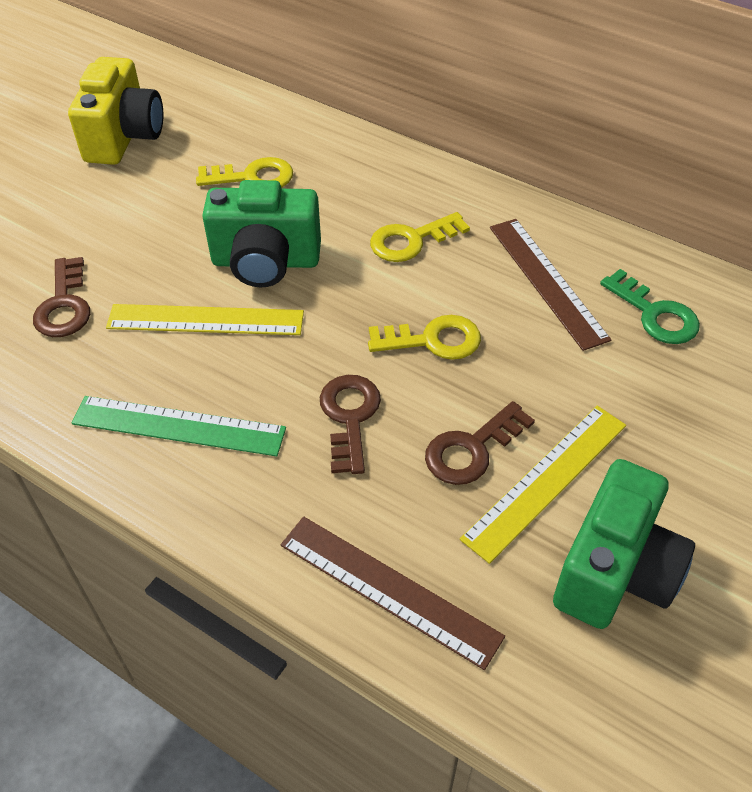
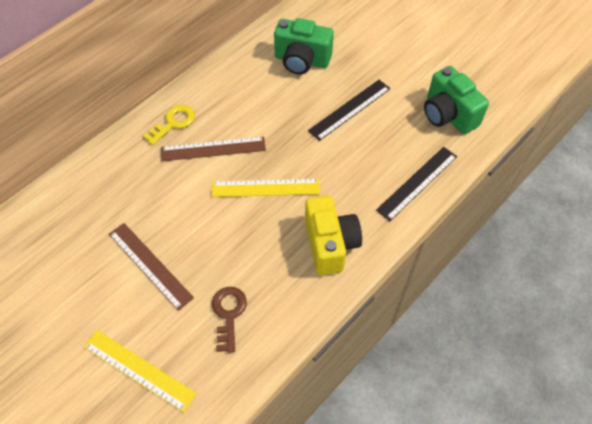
black ruler: none = 0 -> [308,80,391,141] [376,147,457,221] = 2
brown key: [33,257,90,337] [320,375,381,474] [425,401,535,485] = 3 -> [212,287,247,353] = 1
green key: [600,269,700,344] = 1 -> none = 0
green ruler: [72,396,286,456] = 1 -> none = 0
yellow key: [196,157,293,188] [368,315,481,360] [370,212,470,262] = 3 -> [143,105,195,145] = 1

